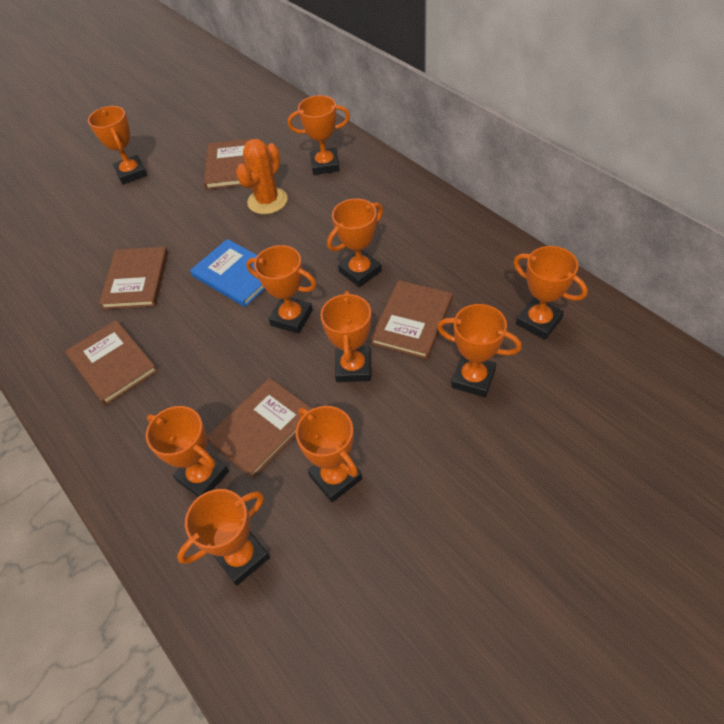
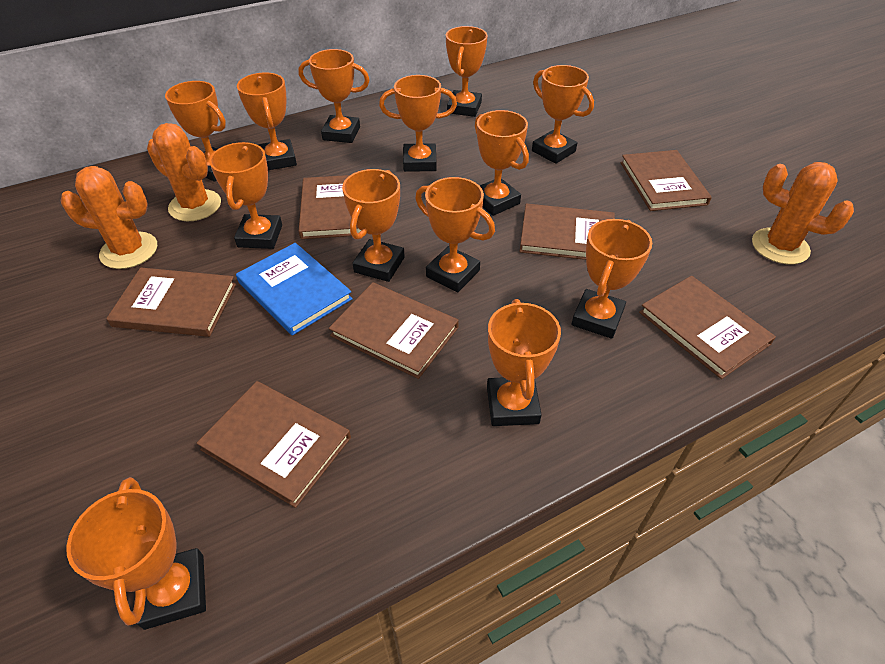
brown book: [65,320,158,406] [99,247,168,309] [204,139,251,190] [206,378,312,478] [371,280,453,359] = 5 -> [106,268,236,337] [197,381,351,508] [299,175,361,239] [329,282,459,379] [520,203,615,260] [620,150,712,211] [639,276,776,379] = 7
orange cactus: [236,139,288,214] = 1 -> [61,166,157,269] [147,123,221,221] [752,162,854,265] = 3
orange trophy: [88,106,147,185] [146,406,229,497] [177,489,270,586] [246,245,316,334] [288,95,350,175] [296,406,362,502] [320,291,371,382] [327,199,383,287] [437,304,522,397] [513,246,588,340] = 10 -> [66,477,206,630] [165,81,226,182] [209,142,282,249] [237,72,297,170] [299,49,370,143] [342,169,405,282] [379,75,457,172] [415,177,495,292] [446,26,488,117] [475,110,529,216] [487,299,561,426] [532,65,594,164] [572,219,652,339] = 13

